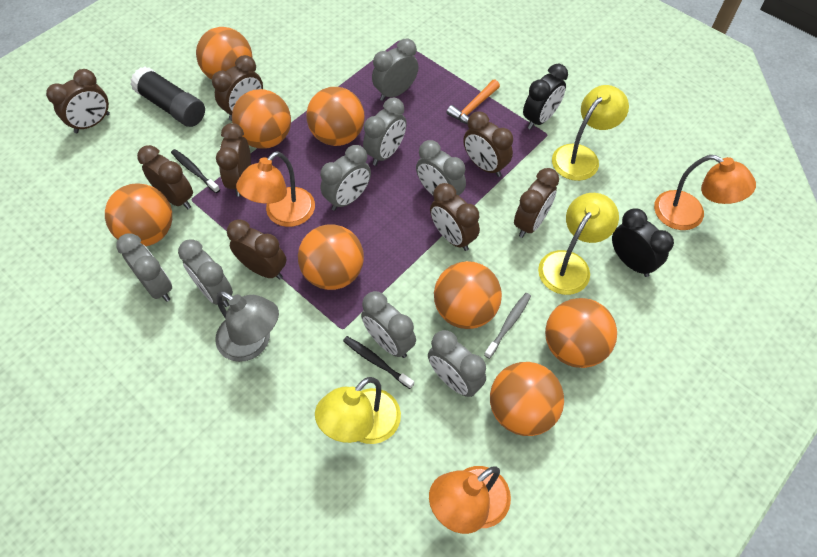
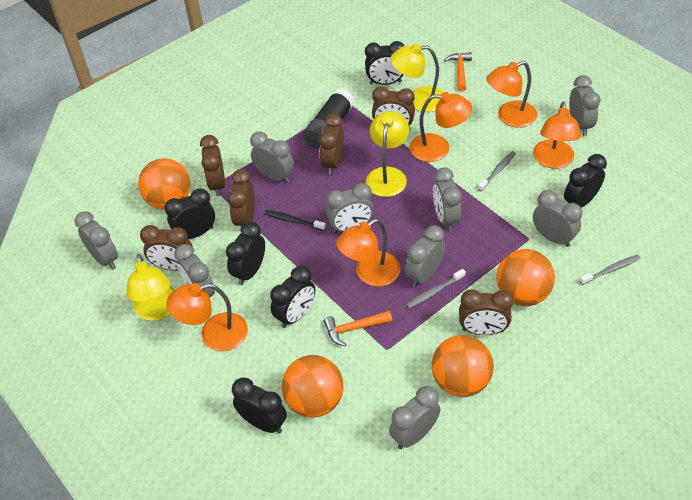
black clock: [523,64,568,130] [612,208,674,277] = 2 -> [164,188,215,239] [226,221,265,285] [232,377,287,433] [270,266,315,328] [365,41,404,85] [564,154,607,208] = 6
black toothbrush: [171,149,220,193] [343,336,414,389] = 2 -> [264,210,326,231] = 1
brown clock: [46,69,110,133] [137,145,193,209] [212,55,263,121] [216,123,251,197] [227,219,286,280] [430,183,480,251] [463,111,513,177] [514,168,559,238] = 8 -> [140,225,193,270] [200,135,225,196] [228,169,255,227] [319,114,344,175] [372,86,415,130] [459,289,513,335] = 6
grey clock: [116,233,172,302] [178,239,233,307] [320,145,371,211] [361,291,416,358] [363,98,407,166] [372,38,418,101] [416,140,466,196] [428,330,486,397] = 8 -> [75,212,118,270] [174,244,215,297] [250,131,294,183] [326,183,374,233] [389,386,440,449] [405,225,445,288] [433,167,462,231] [533,190,583,247] [569,75,600,136] = 9
grey lamp: [215,291,279,362] = 1 -> none = 0
grey toothbrush: [484,293,531,359] = 1 -> [406,269,466,309] [478,151,516,191] [580,255,640,285] = 3
orange ball: [105,183,172,246] [196,27,252,80] [232,89,291,149] [298,224,364,290] [307,87,365,146] [434,261,502,329] [490,362,564,436] [545,298,617,368] = 8 -> [138,158,191,210] [282,355,344,417] [432,335,494,397] [496,249,555,306] = 4
orange hammer: [446,80,500,124] = 1 -> [324,311,392,346] [444,52,472,92] = 2
orange lamp: [236,151,315,227] [429,466,511,534] [654,155,756,230] = 3 -> [166,283,248,351] [336,219,401,287] [410,92,472,162] [486,61,537,128] [533,101,581,169] = 5

